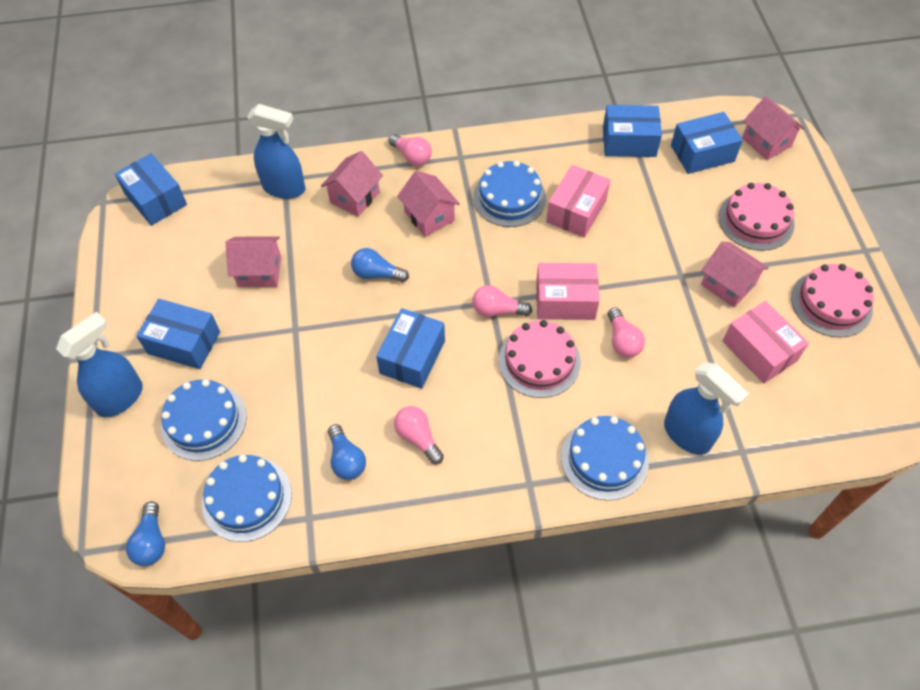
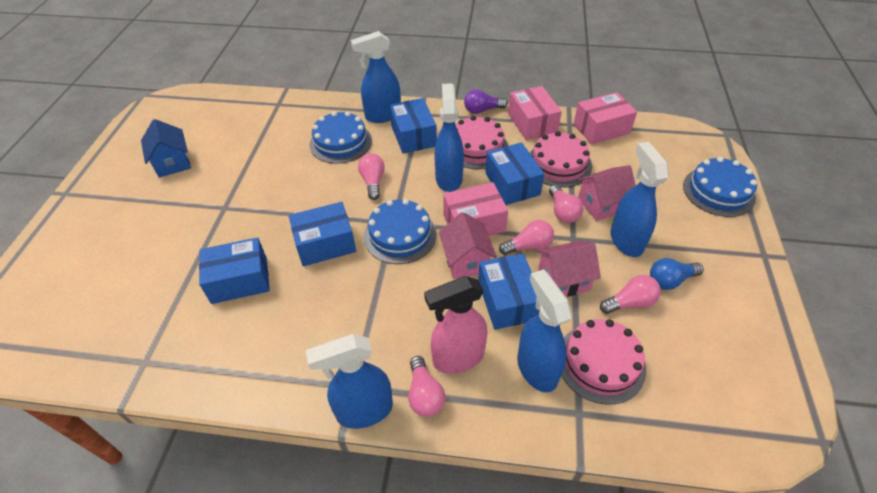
blue cake: [161,379,247,461] [202,455,292,542] [473,161,546,227] [561,416,649,501] = 4 -> [309,111,372,164] [364,199,436,264] [683,157,757,217] = 3
blue house: none = 0 -> [141,119,191,178] = 1
blue light bulb: [126,501,165,566] [328,424,366,480] [351,248,409,282] = 3 -> [650,258,704,290] = 1
blue spray bottle: [56,312,143,417] [247,104,306,199] [664,362,749,455] = 3 -> [306,334,393,429] [351,31,401,123] [434,83,464,192] [517,269,572,392] [611,142,669,257] = 5
pink house: [226,236,281,287] [321,151,383,217] [397,171,460,237] [701,241,769,307] [742,96,805,160] = 5 -> [439,212,497,279] [537,241,601,297] [578,165,636,221] = 3
pink light bulb: [388,134,432,166] [394,406,444,464] [472,285,532,317] [608,307,645,358] = 4 -> [358,153,385,200] [408,356,445,417] [499,220,554,255] [549,185,583,223] [600,275,661,314] = 5
pink spray bottle: none = 0 -> [424,276,487,374] = 1
purple light bulb: none = 0 -> [464,89,508,114] = 1

